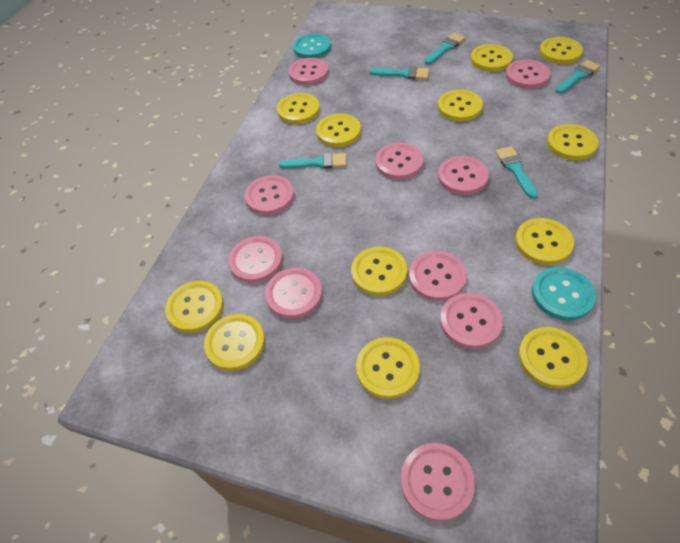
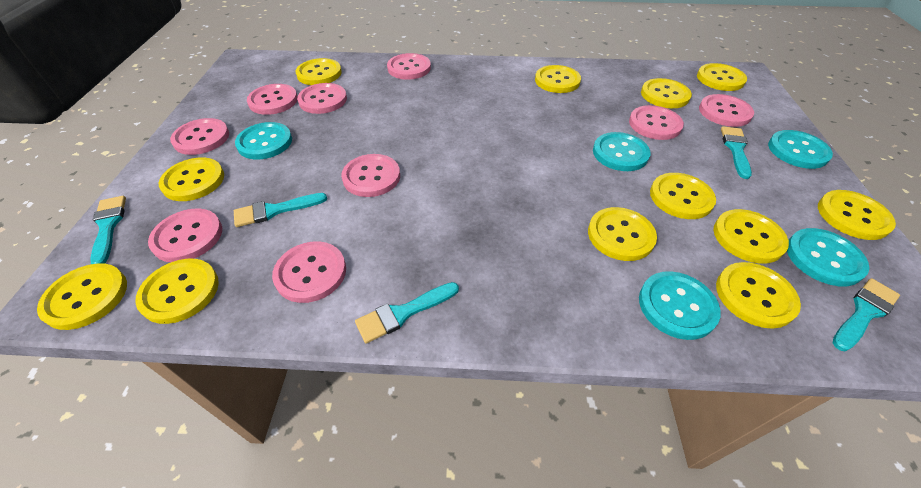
pink button: [228,236,283,283] [245,175,294,215] [265,268,322,319] [288,58,328,85] [375,143,423,180] [401,443,475,521] [409,251,467,301] [438,156,489,195] [440,293,503,349] [506,59,550,89] = 10 -> [148,208,222,262] [170,118,229,155] [247,84,298,115] [272,241,346,303] [297,83,347,114] [341,154,400,197] [387,53,431,80] [629,105,684,140] [699,94,754,127] = 9
turquoise button: [293,33,331,58] [532,267,596,321] = 2 -> [235,122,292,159] [593,132,650,171] [639,271,721,340] [768,130,833,169] [787,228,869,286] = 5

